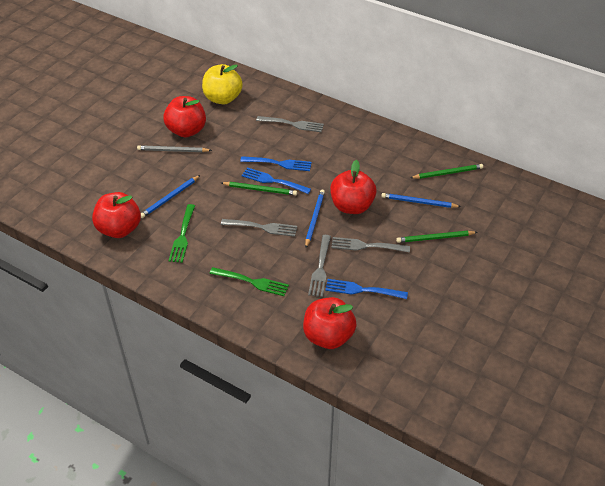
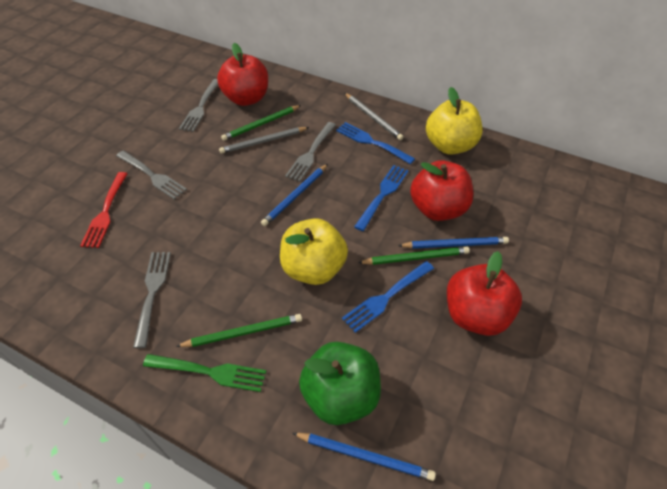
green apple: none = 0 -> [299,342,381,425] = 1
green fork: [168,204,195,263] [209,267,289,296] = 2 -> [143,354,266,392] = 1
grey pencil: [137,145,212,152] = 1 -> [219,127,309,154] [345,93,404,140] = 2
red apple: [92,192,141,238] [163,96,206,138] [303,297,357,349] [330,160,376,214] = 4 -> [217,43,268,106] [410,160,473,221] [447,251,522,336] = 3
red fork: none = 0 -> [80,172,128,248] = 1
yellow apple: [202,64,243,104] = 1 -> [280,218,348,285] [426,87,483,155] = 2

